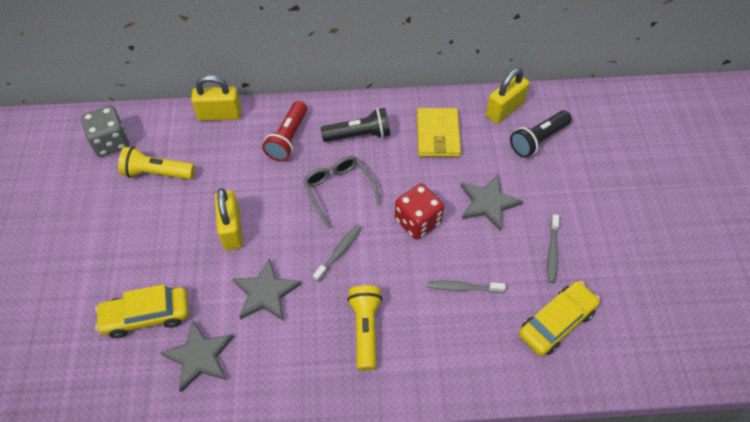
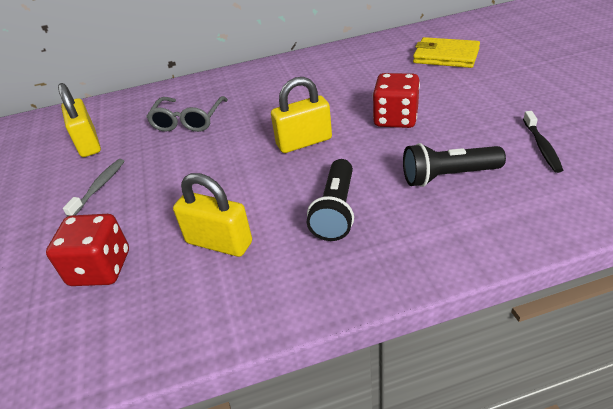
black toothbrush: none = 0 -> [523,111,563,173] = 1
grey dice: [81,106,129,157] = 1 -> none = 0
grey star: [160,320,234,392] [232,258,302,321] [461,174,523,231] = 3 -> none = 0
grey toothbrush: [313,224,362,282] [427,281,506,293] [547,214,559,283] = 3 -> [63,159,124,216] = 1
red dice: [395,183,444,240] = 1 -> [46,214,129,286] [373,73,420,128] = 2
red flashlight: [262,101,307,161] = 1 -> none = 0
yellow car: [95,284,189,338] [519,281,600,356] = 2 -> none = 0
yellow flashlight: [118,147,195,179] [347,285,383,371] = 2 -> none = 0

